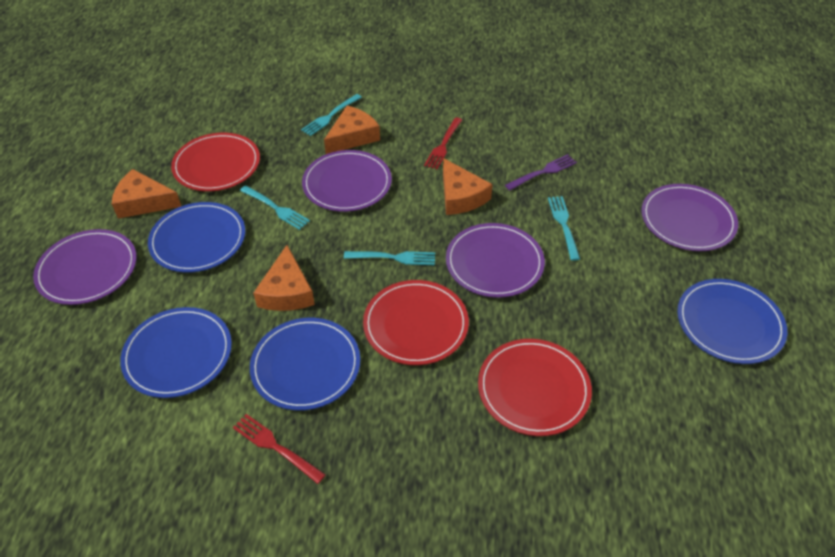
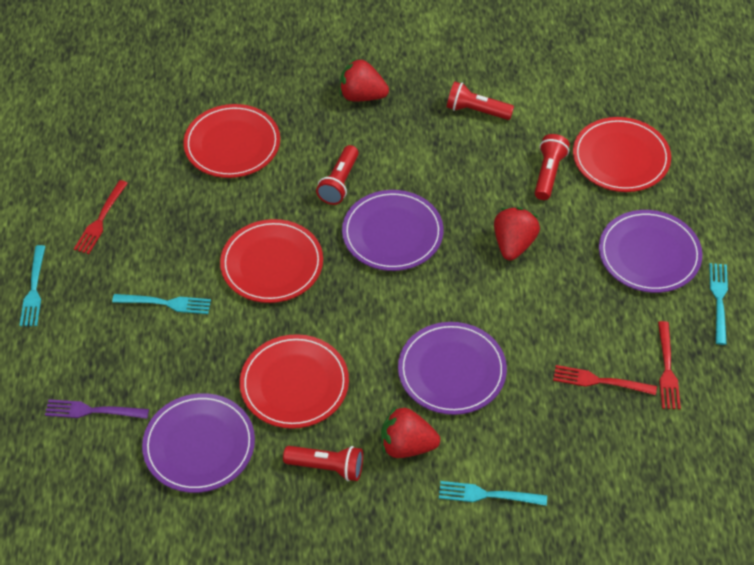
blue plate: [120,307,232,398] [148,202,245,272] [250,318,360,410] [677,279,787,364] = 4 -> none = 0
orange cheese: [112,169,181,219] [253,245,315,311] [324,106,380,154] [443,158,493,215] = 4 -> none = 0
red flashlight: none = 0 -> [283,446,363,481] [316,145,359,205] [447,81,514,120] [535,134,570,200] = 4
red fork: [233,414,326,484] [424,118,462,169] = 2 -> [74,180,128,254] [553,365,657,395] [658,321,681,409] = 3
red plate: [171,133,260,191] [363,280,469,365] [478,339,592,436] = 3 -> [183,104,280,178] [220,219,323,303] [240,334,349,429] [573,117,671,192] = 4
red strawberry: none = 0 -> [340,58,389,101] [381,407,440,458] [494,207,540,260] = 3

